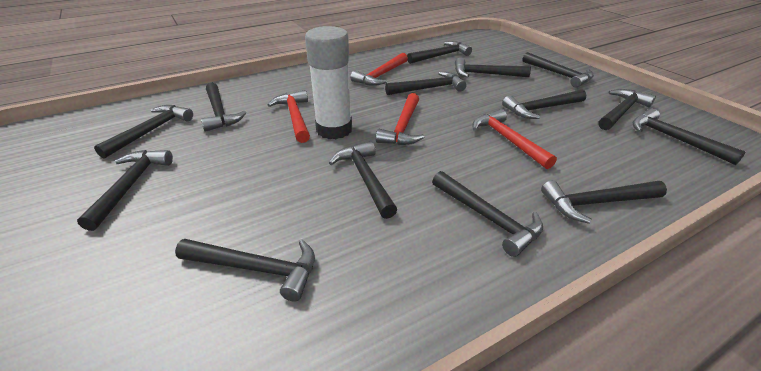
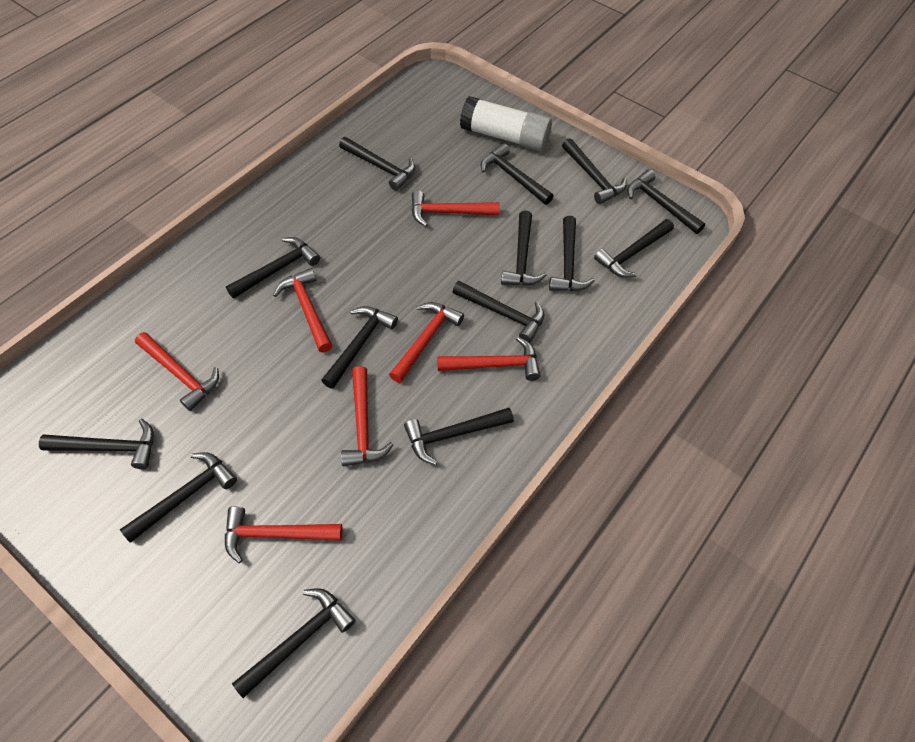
red hammer: [268,90,310,143] [350,53,408,86] [376,93,424,145] [473,109,557,169] = 4 -> [135,332,219,411] [225,506,342,563] [273,268,333,352] [341,366,393,466] [389,302,464,383] [412,190,500,227] [437,337,540,381] = 7

